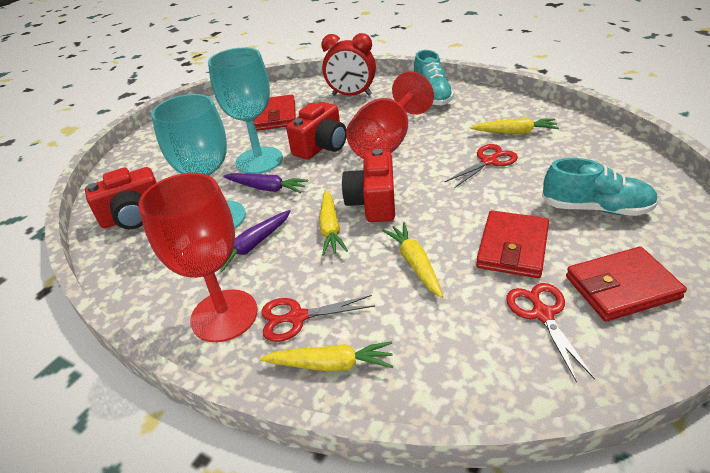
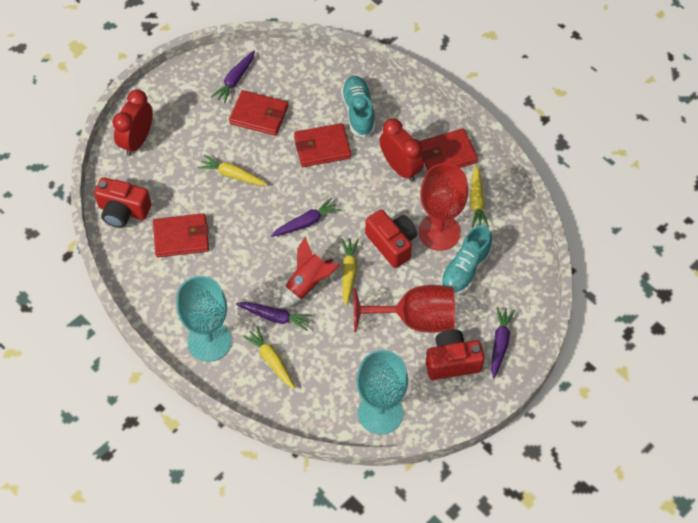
purple carrot: [220,210,291,273] [223,173,308,193] = 2 -> [211,51,255,103] [236,302,312,331] [271,198,340,237] [491,307,515,378] = 4
red clock: [321,33,376,96] = 1 -> [112,89,153,156] [379,119,424,182] = 2
red rocket: none = 0 -> [281,237,340,308] = 1
red scissors: [261,295,375,342] [445,144,518,188] [506,283,595,383] = 3 -> none = 0
red wallet: [254,94,296,131] [476,210,549,278] [566,247,687,321] = 3 -> [153,213,209,257] [229,90,288,136] [294,123,351,167] [419,128,478,170] = 4

